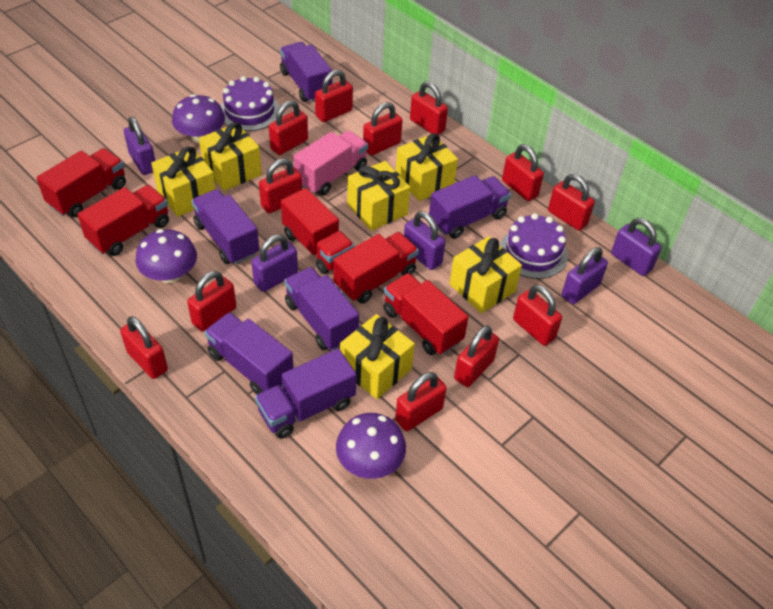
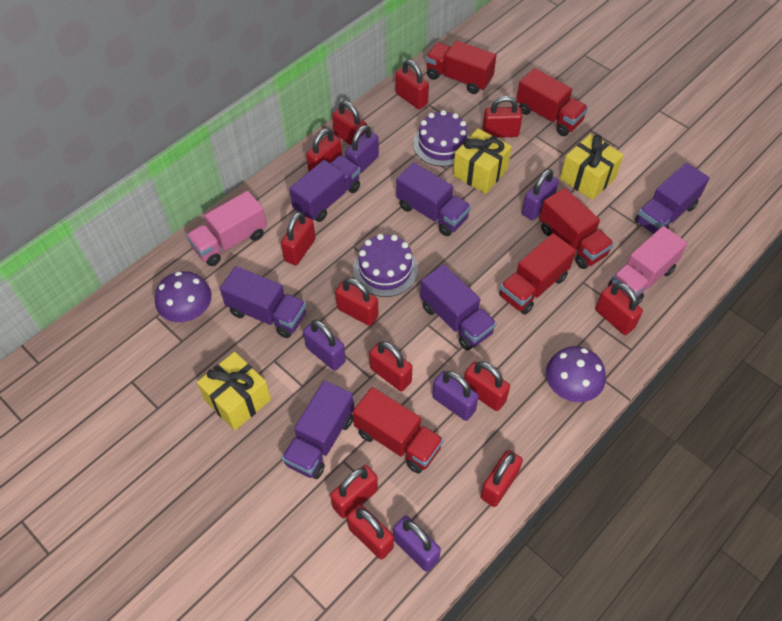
pink truck: [293,131,368,196] = 1 -> [186,191,267,266] [608,226,687,305] = 2
purple mushroom: [135,229,197,283] [172,94,225,143] [336,413,406,479] = 3 -> [155,271,212,322] [546,346,606,402] = 2
yellow gift: [151,147,216,217] [199,122,262,191] [340,314,415,399] [347,161,410,231] [396,133,458,201] [449,236,522,313] = 6 -> [197,352,271,430] [453,129,512,194] [560,134,624,200] = 3

